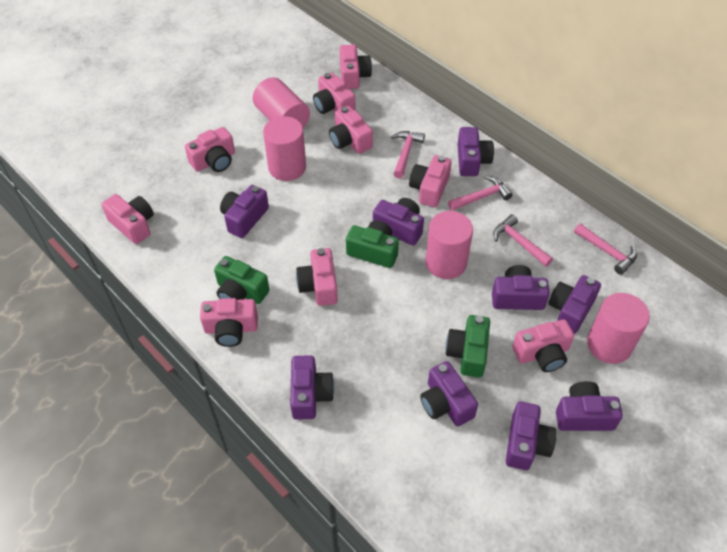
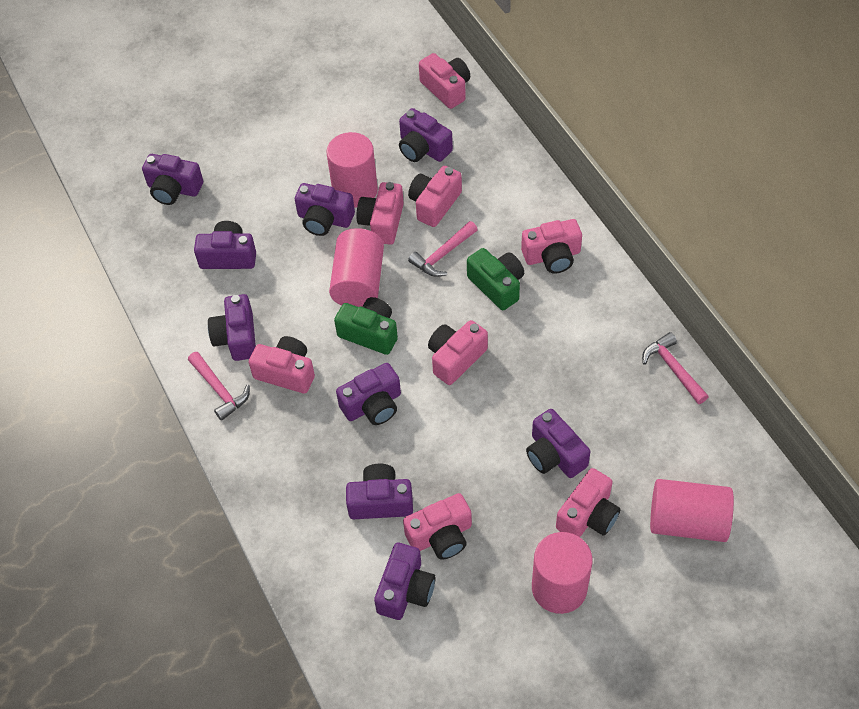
green camera: [214,256,269,304] [346,220,399,268] [445,315,490,377] = 3 -> [334,297,398,355] [467,248,524,310] = 2
pink camera: [102,194,154,244] [185,127,235,172] [200,298,258,347] [296,248,338,306] [313,72,355,114] [329,106,373,154] [340,44,372,89] [409,155,452,207] [512,319,574,372] = 9 -> [249,336,315,394] [356,182,404,245] [403,493,472,560] [408,166,462,227] [419,53,470,109] [428,320,488,385] [521,219,582,273] [556,468,620,537] = 8
pink hammer: [391,131,425,178] [448,176,513,211] [493,214,553,267] [574,223,637,275] = 4 -> [188,352,250,421] [408,221,478,277] [642,332,709,404] = 3

